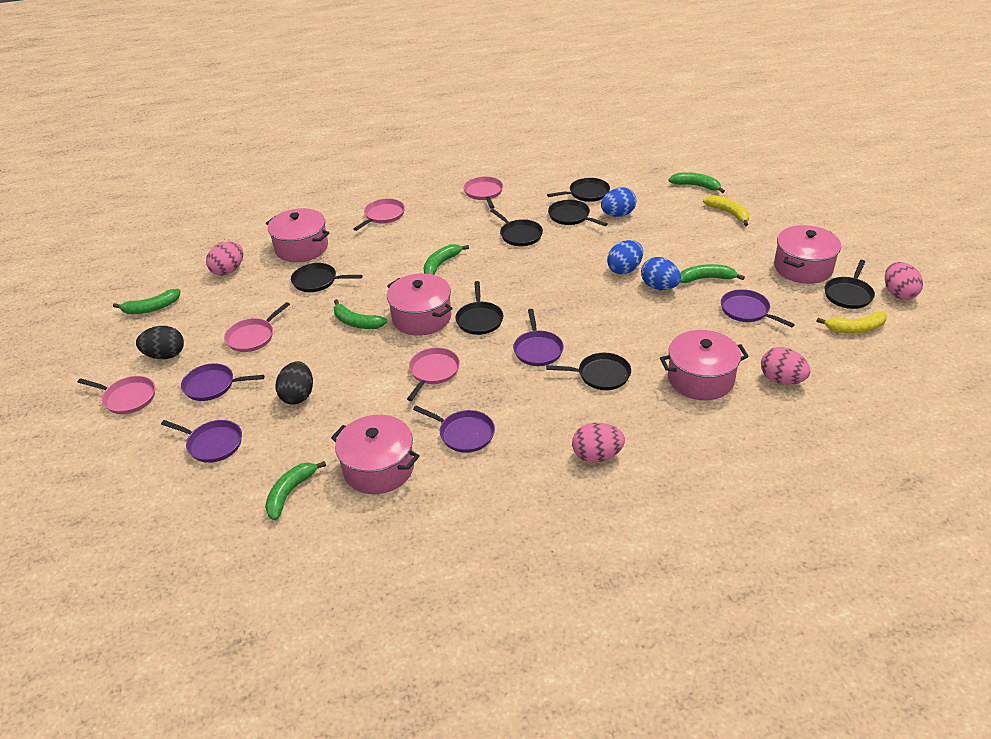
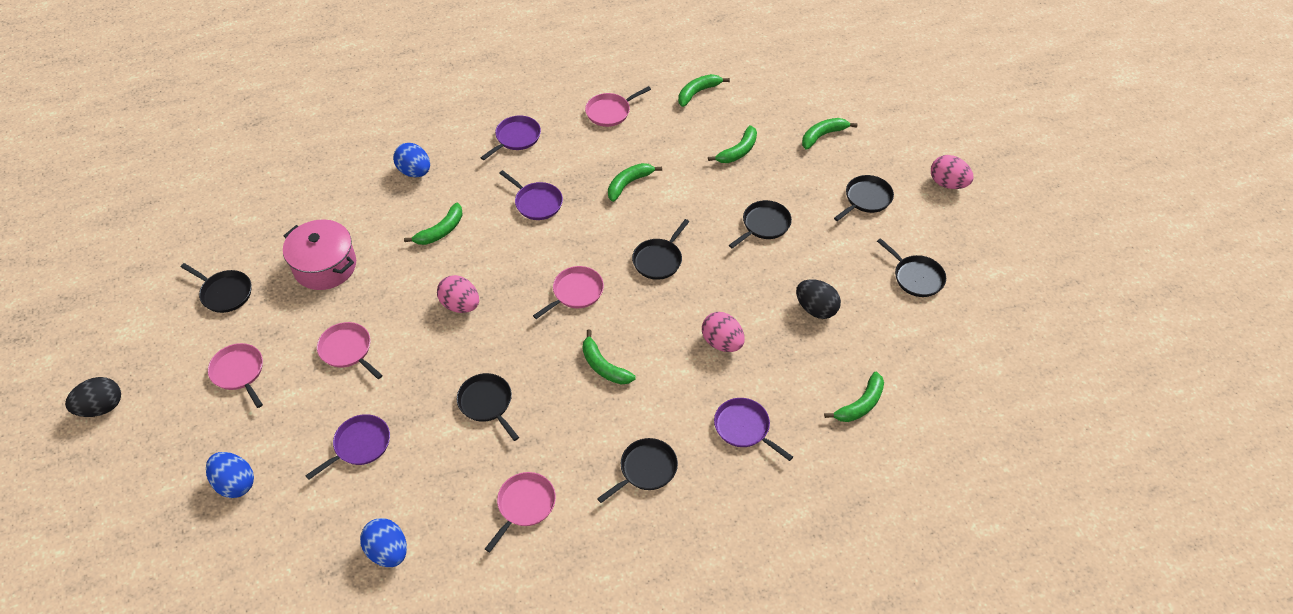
green banana: [113,289,180,314] [265,461,326,521] [334,299,388,329] [424,244,469,275] [668,172,725,193] [680,264,745,283] = 6 -> [404,203,462,245] [582,330,636,384] [608,163,662,202] [678,74,730,107] [708,125,757,163] [802,118,858,150] [824,372,884,422] = 7
pink egg: [206,242,243,276] [572,423,625,463] [761,347,811,385] [885,262,923,300] = 4 -> [437,275,479,313] [702,312,745,352] [931,155,974,189] = 3
pink pot: [266,208,330,262] [331,415,420,494] [387,273,453,336] [660,330,749,400] [774,225,841,284] = 5 -> [283,219,356,290] = 1
purple pan: [161,420,242,463] [181,363,264,401] [413,406,495,453] [513,309,564,366] [721,289,795,327] = 5 -> [305,414,390,480] [481,115,541,160] [499,170,563,220] [714,398,793,461] = 4
yellow banana: [703,195,749,226] [816,311,887,333] = 2 -> none = 0

